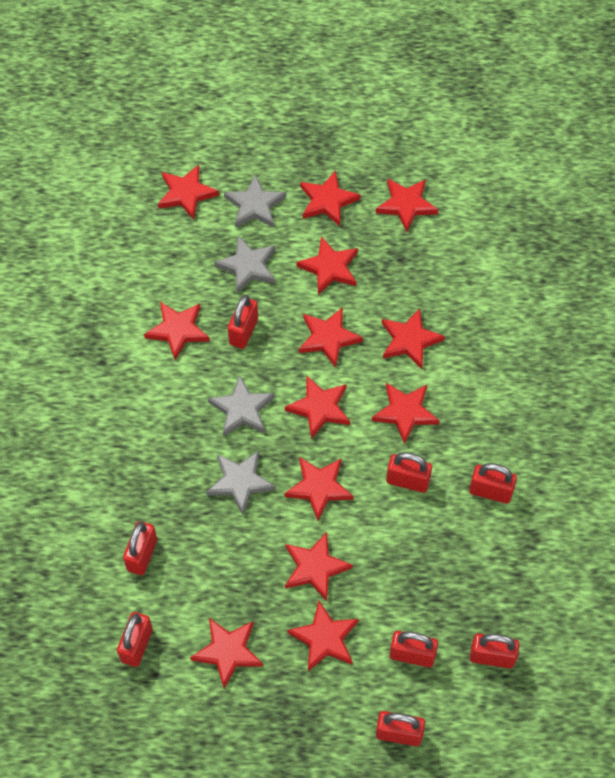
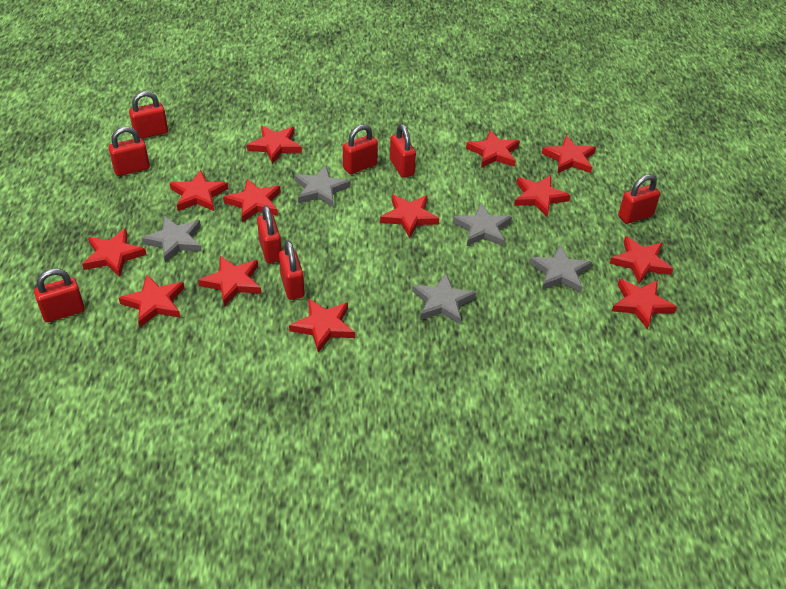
grey star: [206,451,275,515] [208,375,275,437] [214,236,275,294] [224,174,286,228] = 4 -> [141,216,202,263] [294,166,350,207] [412,274,476,324] [453,203,512,246] [529,245,592,293] = 5

